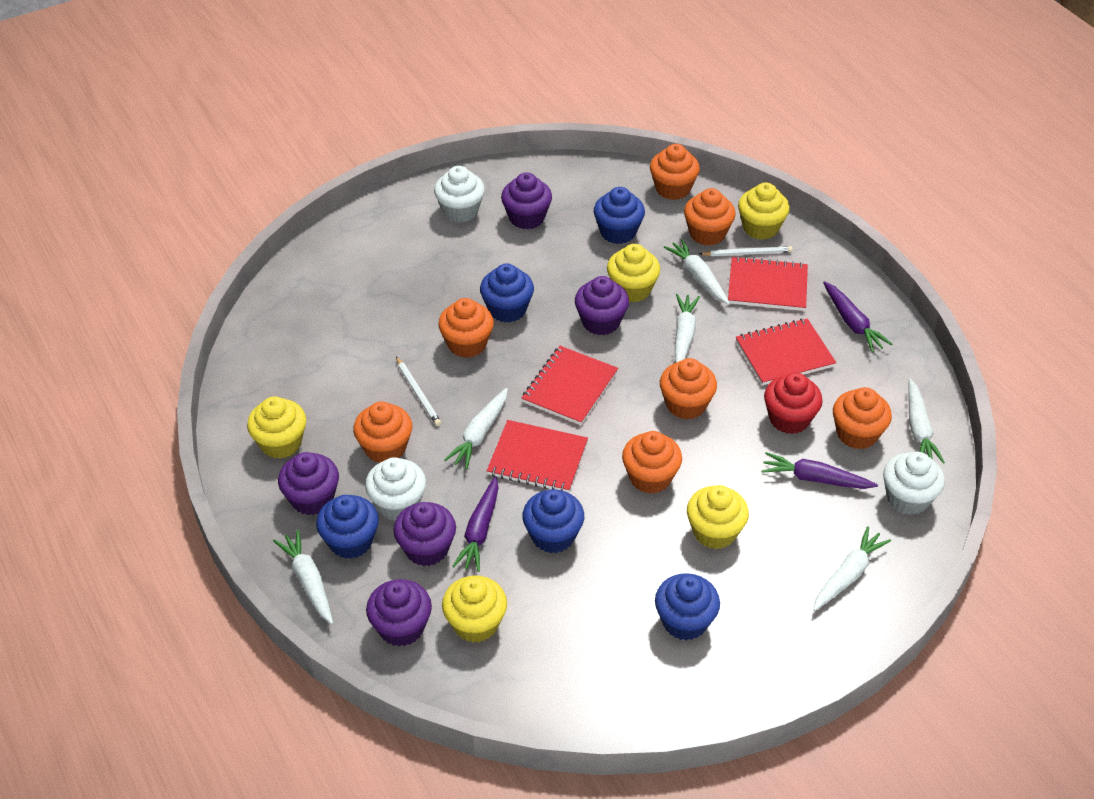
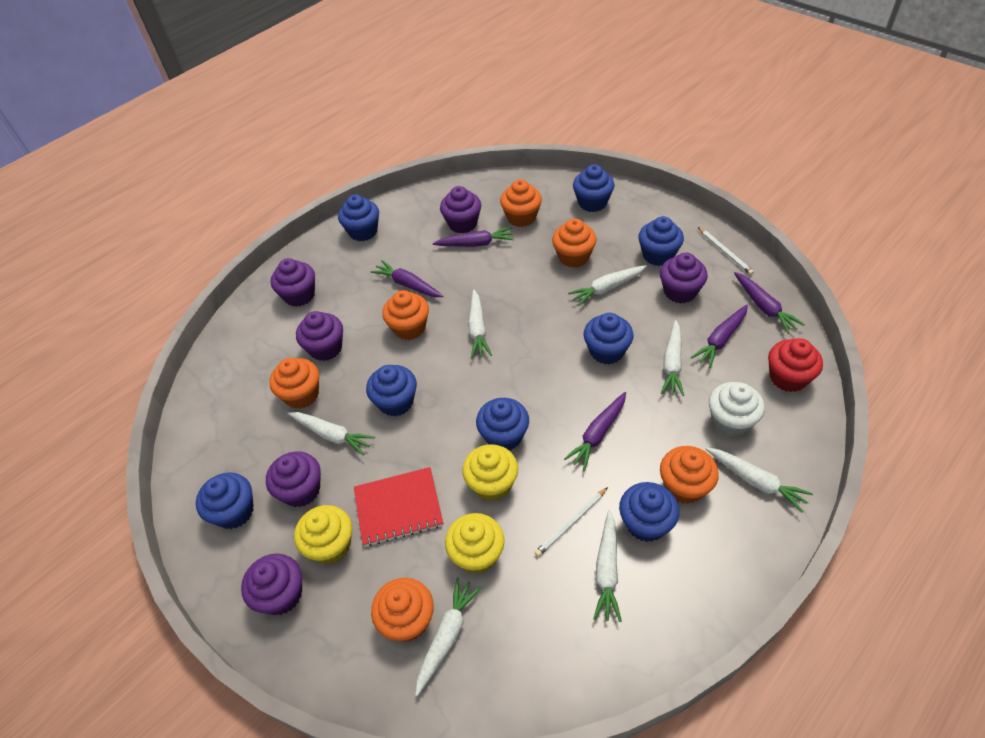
blue cupcake: [316,495,379,559] [480,264,534,323] [522,489,584,553] [594,187,645,244] [655,573,720,641] = 5 -> [196,472,254,529] [338,194,379,241] [366,365,417,416] [476,398,529,451] [573,164,614,212] [584,313,634,364] [619,482,679,542] [638,216,684,266] = 8
orange cupcake: [353,401,412,463] [438,298,494,358] [622,431,682,494] [650,144,700,200] [660,358,717,420] [684,188,736,246] [833,387,892,449] = 7 -> [269,358,319,409] [371,578,434,642] [382,290,429,340] [500,179,542,227] [552,218,596,268] [660,446,719,504] = 6
purple carrot: [453,476,498,572] [762,452,878,489] [823,281,892,353] = 3 -> [370,260,443,297] [432,227,514,247] [564,392,626,471] [691,305,748,368] [734,272,805,334] = 5
purple cupcake: [278,452,339,515] [366,579,432,646] [393,502,456,566] [501,172,552,229] [575,276,629,335] = 5 -> [241,554,302,615] [266,451,321,507] [271,258,315,307] [296,311,343,361] [440,186,481,234] [660,253,708,303] = 6
red notebook: [487,420,588,493] [522,346,618,425] [728,256,808,311] [736,318,836,385] = 4 -> [354,467,443,546] = 1
white carrot: [273,530,333,625] [444,388,508,469] [664,239,730,305] [675,294,700,363] [813,526,891,611] [908,379,945,464] = 6 -> [288,412,375,456] [415,577,481,696] [468,290,492,359] [568,265,647,306] [593,510,622,622] [661,320,684,396] [706,447,813,513] = 7
white cupcake: [365,457,426,521] [434,166,485,222] [883,452,945,515] = 3 -> [709,382,765,437] = 1
yellow cupcake: [247,397,306,459] [442,576,507,643] [607,244,660,302] [687,485,749,549] [738,182,790,240] = 5 -> [294,505,352,564] [445,513,505,574] [463,444,518,501] = 3

